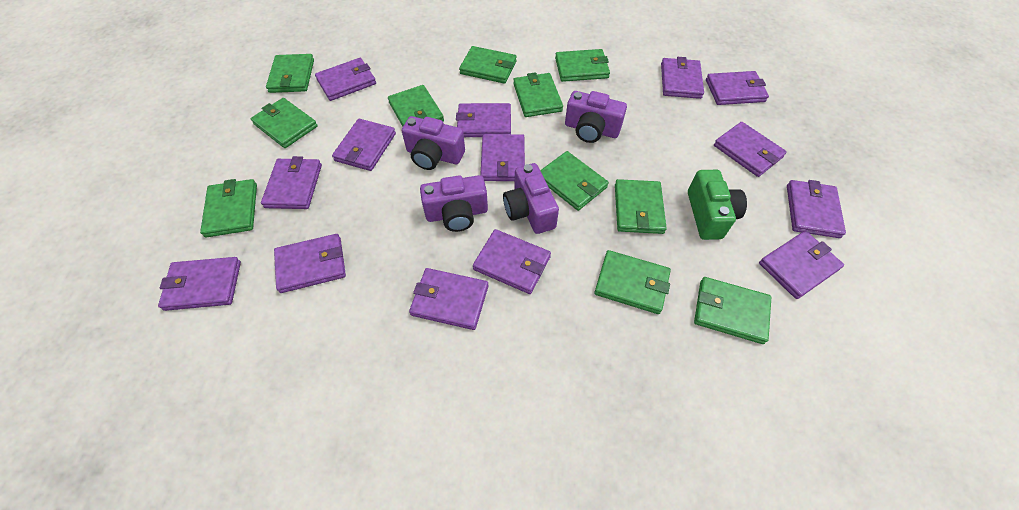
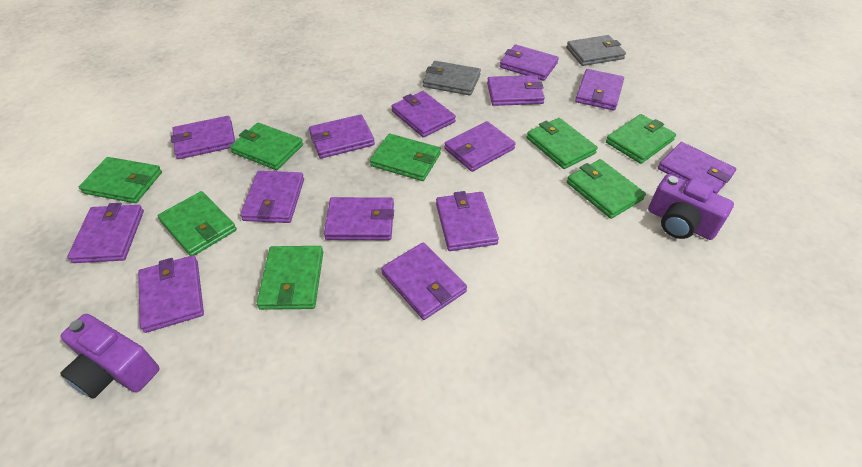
green camera: [688,170,747,240] = 1 -> none = 0
green wallet: [200,179,257,238] [251,98,317,148] [266,54,314,93] [388,85,444,126] [459,46,517,84] [513,72,563,117] [540,151,609,211] [555,49,610,82] [594,250,671,314] [615,179,667,234] [694,277,771,344] = 11 -> [79,157,162,203] [157,191,237,256] [230,123,303,170] [257,246,323,310] [370,134,441,181] [527,118,598,169] [567,159,646,219] [606,114,676,164] = 8
grey wallet: none = 0 -> [423,61,481,96] [566,35,626,66] = 2
purple camera: [402,116,465,170] [420,175,488,232] [503,163,559,234] [565,91,627,143] = 4 -> [60,314,159,399] [648,174,734,240] = 2

